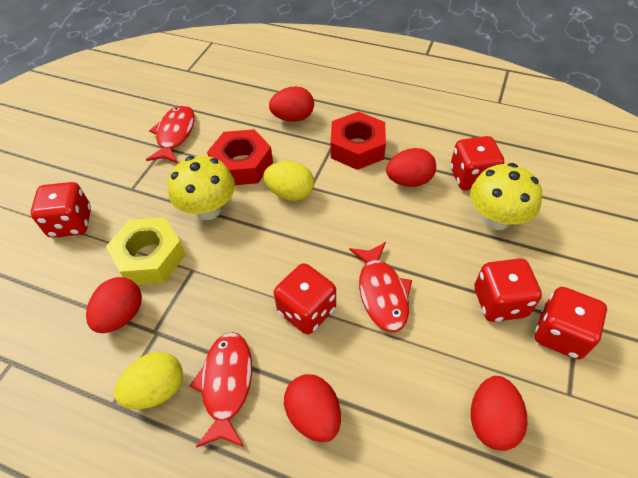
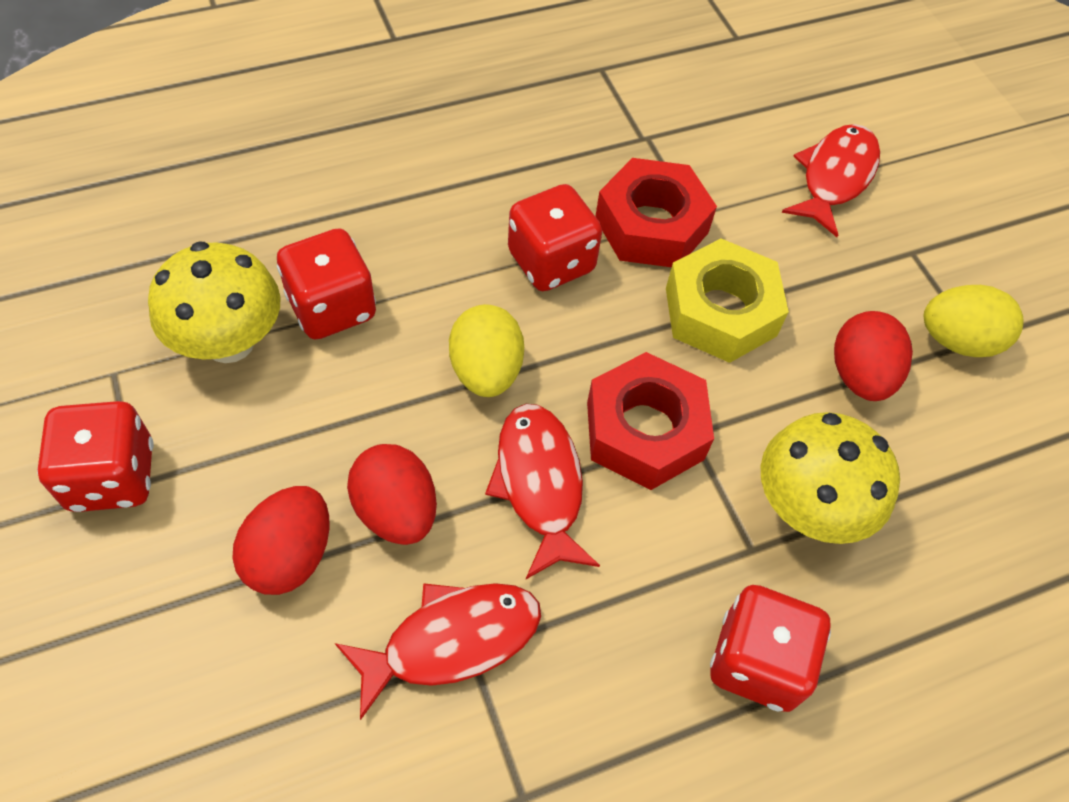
red dice: [31,182,91,238] [274,263,336,335] [450,136,504,190] [475,258,542,322] [535,287,607,359] = 5 -> [37,401,154,512] [277,228,376,339] [508,184,602,291] [710,585,831,712] = 4
red egg: [86,277,142,333] [269,86,314,122] [284,374,341,442] [386,148,436,187] [471,376,527,451] = 5 -> [232,486,329,595] [347,444,437,545] [834,311,913,401] = 3

